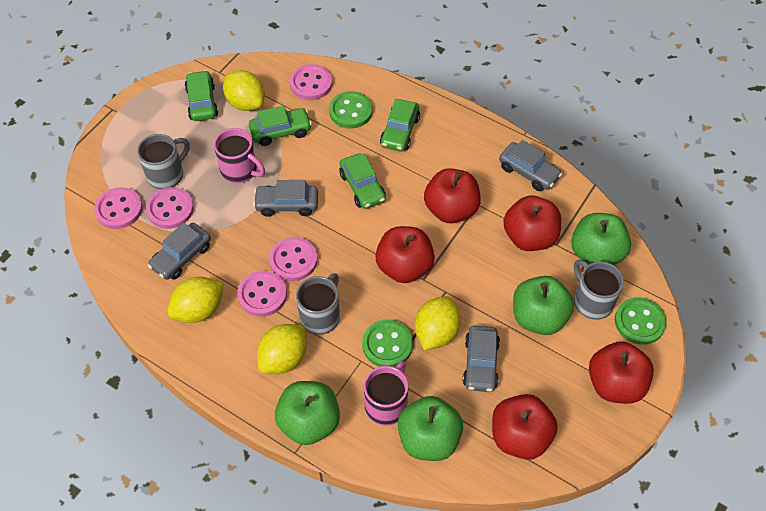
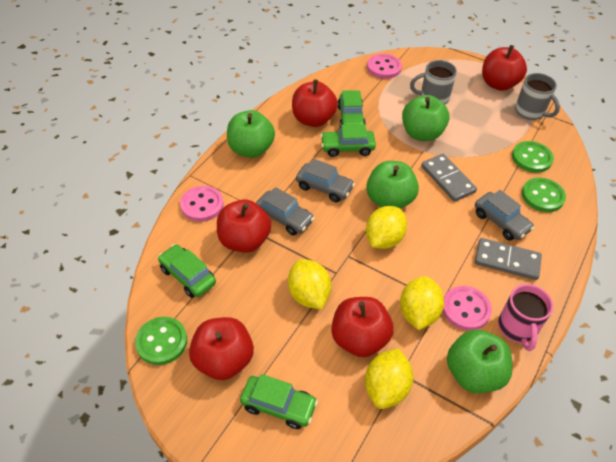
grey car: [148,222,211,280] [253,180,318,217] [463,325,500,392] [499,140,562,191] = 4 -> [256,187,315,235] [296,159,355,202] [475,190,534,240] = 3
grey domino: none = 0 -> [421,154,477,202] [475,238,542,280] = 2
grey mug: [137,134,190,189] [296,273,340,335] [574,260,624,320] = 3 -> [410,60,457,104] [515,73,560,120] = 2
pink button: [94,187,143,229] [146,187,194,229] [237,271,287,317] [269,237,317,281] [290,64,332,100] = 5 -> [180,186,224,222] [367,54,402,79] [443,286,492,331] = 3
pink mug: [214,128,265,184] [364,361,408,426] = 2 -> [498,284,553,351] = 1

